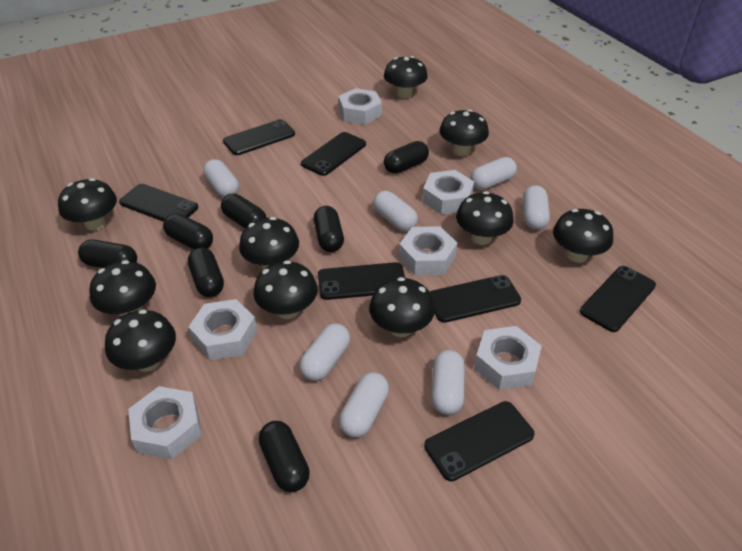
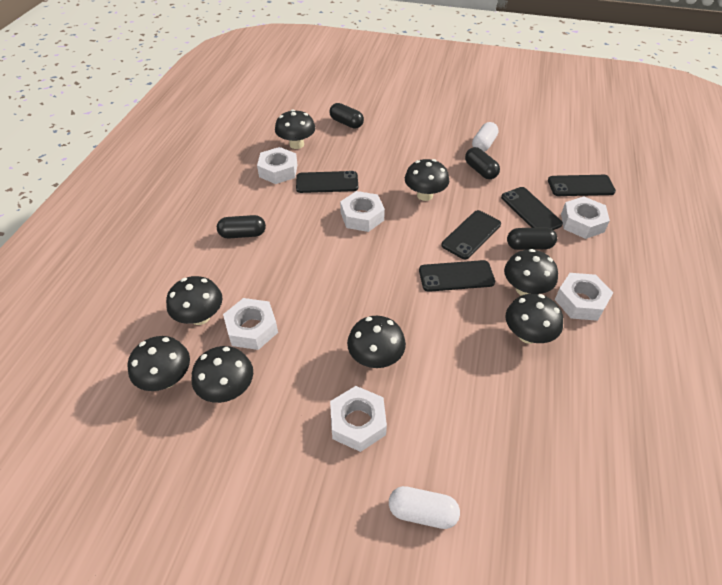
black capsule: [78,240,137,268] [163,213,213,249] [188,247,224,297] [221,194,267,228] [259,421,310,492] [314,206,344,252] [384,141,429,174] = 7 -> [217,215,266,239] [329,103,364,129] [465,147,500,179] [507,227,557,250] = 4
black mushroom: [58,178,117,231] [89,260,156,316] [105,309,176,372] [239,217,299,270] [253,260,318,319] [369,277,435,337] [384,56,428,98] [439,109,489,156] [456,191,514,245] [553,209,613,263] = 10 -> [127,336,190,391] [166,276,222,325] [192,346,253,403] [275,109,315,149] [347,316,406,368] [405,159,449,201] [504,249,558,296] [505,294,563,344] = 8
black phone: [119,184,198,222] [223,119,295,155] [301,132,366,176] [318,262,405,300] [424,401,534,481] [430,275,521,323] [580,266,656,332] = 7 -> [296,171,358,193] [419,260,495,292] [442,210,501,259] [501,187,563,230] [548,175,616,196] = 5
white capsule: [203,159,239,198] [300,323,350,381] [339,372,389,438] [373,191,418,231] [431,350,465,415] [471,157,517,190] [523,185,550,230] = 7 -> [389,486,460,529] [472,122,499,152] = 2

